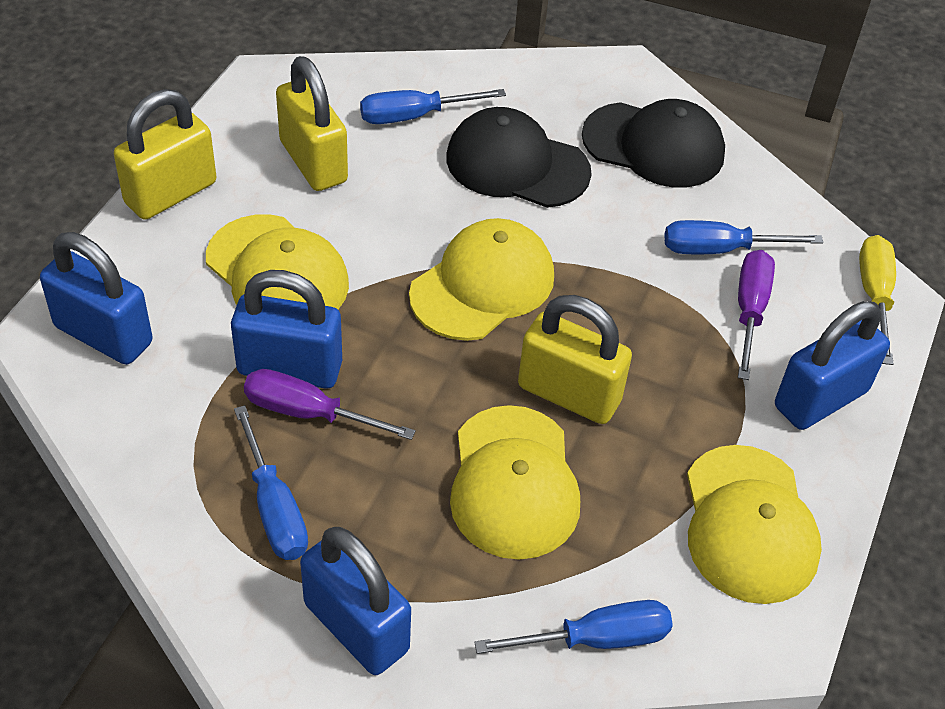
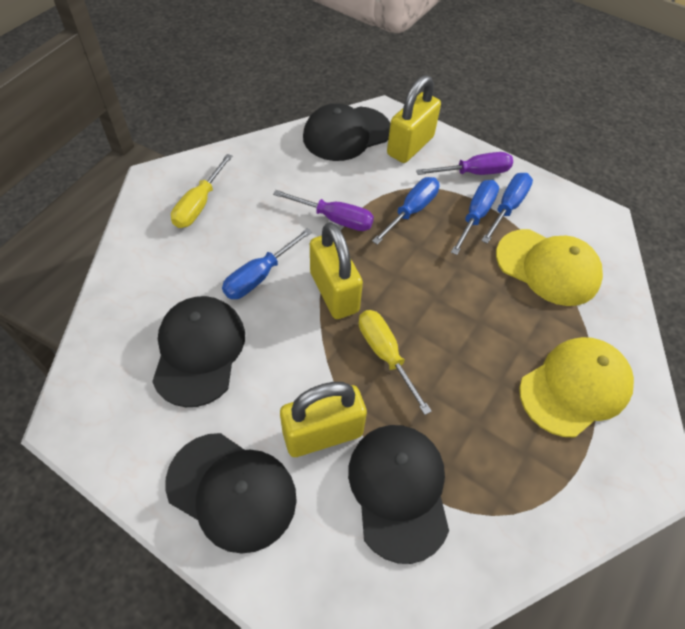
black cap: [446,107,592,208] [582,99,725,188] = 2 -> [152,296,245,407] [165,433,297,554] [303,103,390,161] [348,425,449,564] = 4
blue padlock: [40,232,153,365] [231,270,342,389] [300,527,411,675] [775,301,890,430] = 4 -> none = 0
yellow cap: [206,214,349,309] [409,218,554,341] [450,405,580,560] [687,445,822,604] = 4 -> [496,229,603,306] [519,337,634,438] = 2
yellow screwdriver: [859,235,896,365] = 1 -> [171,154,233,228] [359,310,432,415] = 2

